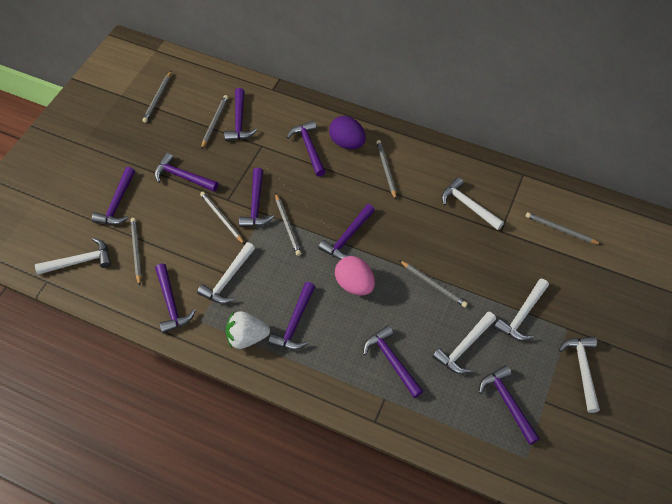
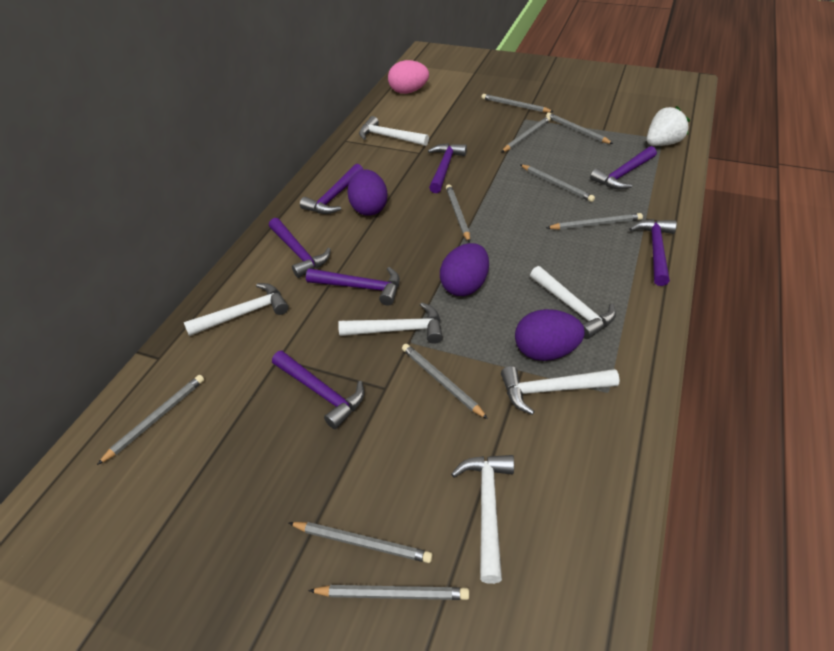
grey pencil: [131,218,142,286] [142,71,171,123] [200,192,245,244] [201,95,228,149] [275,193,301,256] [376,140,396,199] [399,260,468,307] [525,212,602,245] = 8 -> [97,375,204,465] [289,522,433,563] [308,585,469,600] [402,344,488,419] [446,184,470,243] [482,94,554,112] [502,116,551,152] [520,164,595,202] [546,112,613,144] [546,213,643,230] = 10
purple egg: [329,116,366,149] = 1 -> [347,169,388,216] [440,243,489,296] [515,309,585,361] = 3
purple hammer: [92,167,135,225] [154,153,219,192] [155,264,195,333] [224,88,257,141] [239,168,274,227] [268,282,315,350] [287,120,325,177] [319,204,375,259] [363,325,424,398] [479,365,540,445] = 10 -> [269,218,331,278] [272,351,365,429] [300,164,363,214] [306,267,400,306] [428,143,467,193] [590,146,657,189] [629,219,677,286] = 7

